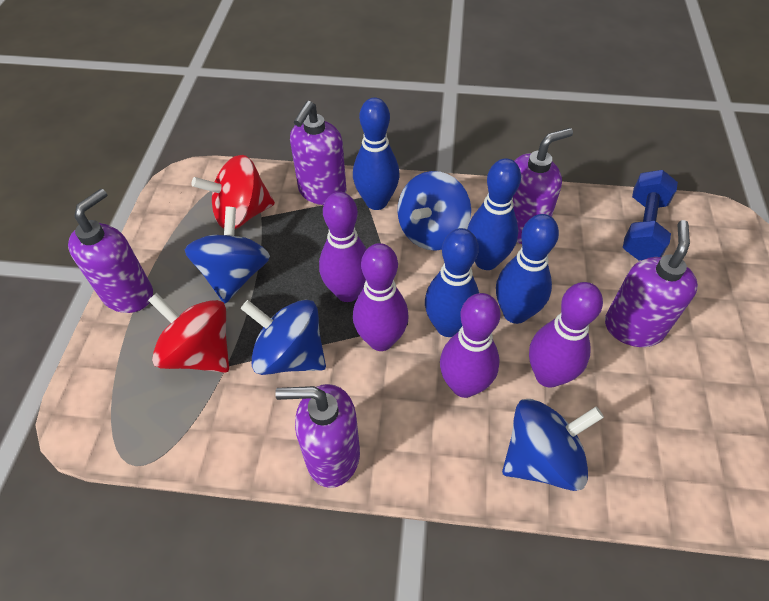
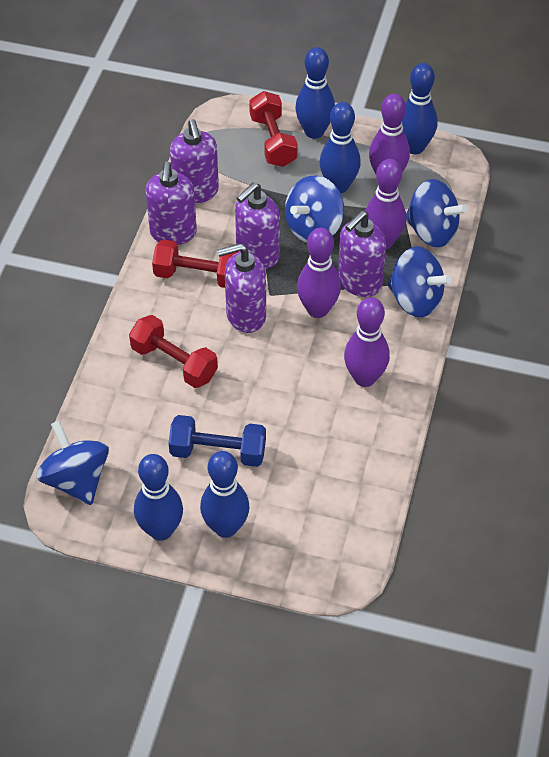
blue bowling pin: [353,98,400,210] [425,228,479,337] [467,159,521,270] [496,214,559,324] = 4 -> [134,454,183,541] [200,451,249,538] [295,47,335,139] [319,102,361,193] [402,63,437,154] = 5
red dumbbell: none = 0 -> [129,315,218,388] [152,239,239,288] [249,91,298,167] = 3
red spinning top: [148,293,229,373] [192,155,275,229] = 2 -> none = 0

